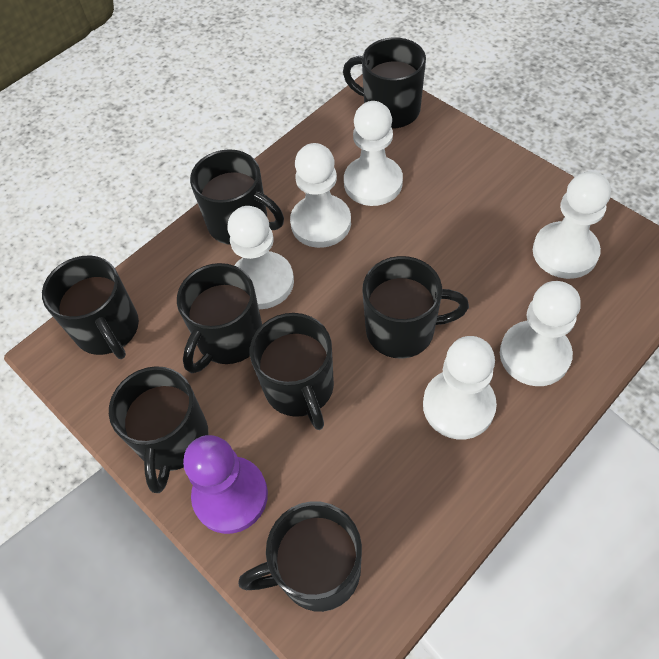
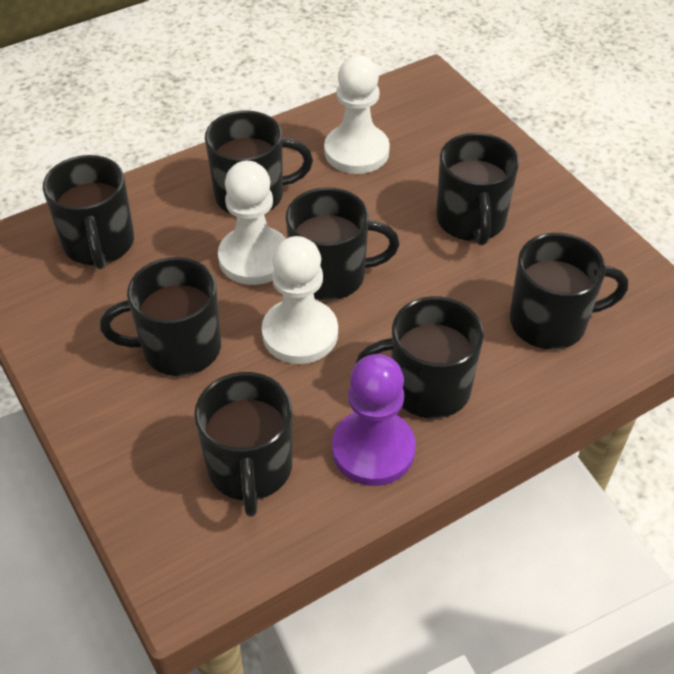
white pawn: [228,206,294,309] [290,143,351,248] [344,101,403,206] [423,336,497,440] [500,281,581,386] [533,171,611,279] = 6 -> [218,161,286,285] [262,236,338,364] [324,55,390,174] = 3

